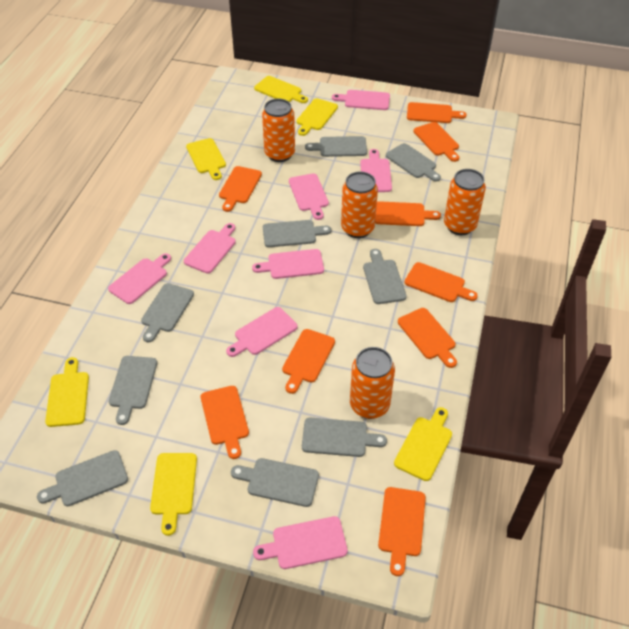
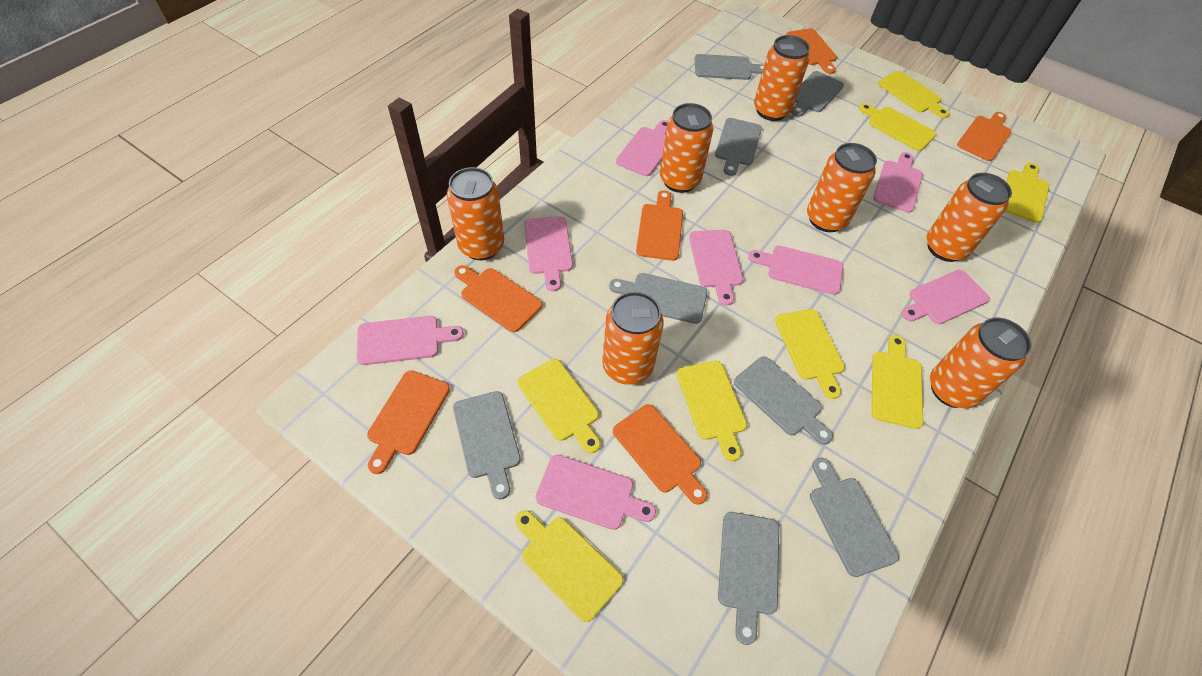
grey cutting board: [37,450,128,506] [109,356,157,425] [141,283,194,342] [231,458,319,507] [263,220,331,247] [302,418,387,457] [305,136,367,157] [363,249,406,304] [386,143,441,182] = 9 -> [453,391,521,500] [609,273,707,324] [694,54,764,80] [715,118,762,176] [718,512,779,645] [734,356,833,445] [791,71,844,117] [810,458,899,577] = 8
orange can: [262,99,295,162] [341,172,378,238] [350,347,395,419] [444,169,486,235] = 4 -> [447,167,504,260] [602,291,664,385] [660,103,713,193] [754,35,810,121] [807,143,877,232] [927,173,1012,262] [930,317,1032,409] = 7
orange cutting board: [201,386,249,459] [219,166,262,212] [282,329,335,394] [375,201,441,226] [378,487,426,576] [398,308,457,368] [405,262,478,302] [407,102,467,123] [414,122,459,162] = 9 -> [367,370,450,474] [454,265,542,332] [613,404,707,505] [636,190,683,261] [786,28,837,74] [957,112,1012,161] = 6
yellow cutting board: [45,357,89,427] [150,453,197,536] [186,138,226,180] [254,76,308,103] [297,98,338,136] [394,407,452,481] = 6 -> [515,510,623,622] [518,359,600,453] [676,361,747,461] [775,309,845,399] [859,103,936,151] [871,335,923,429] [878,71,949,118] [1005,163,1049,223] = 8

